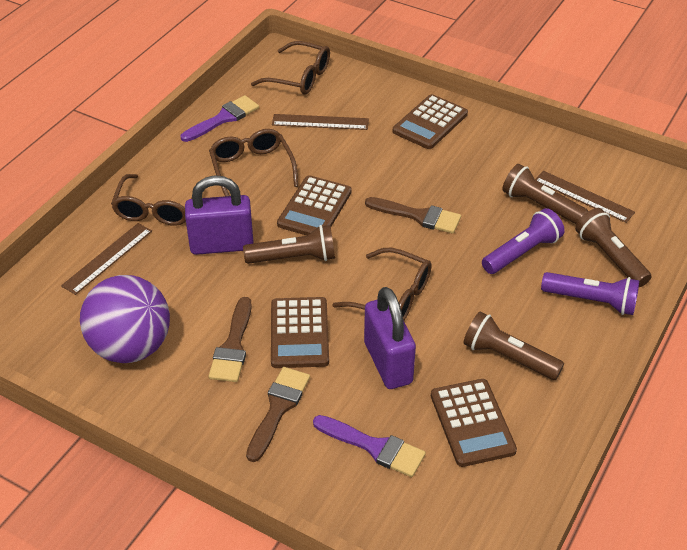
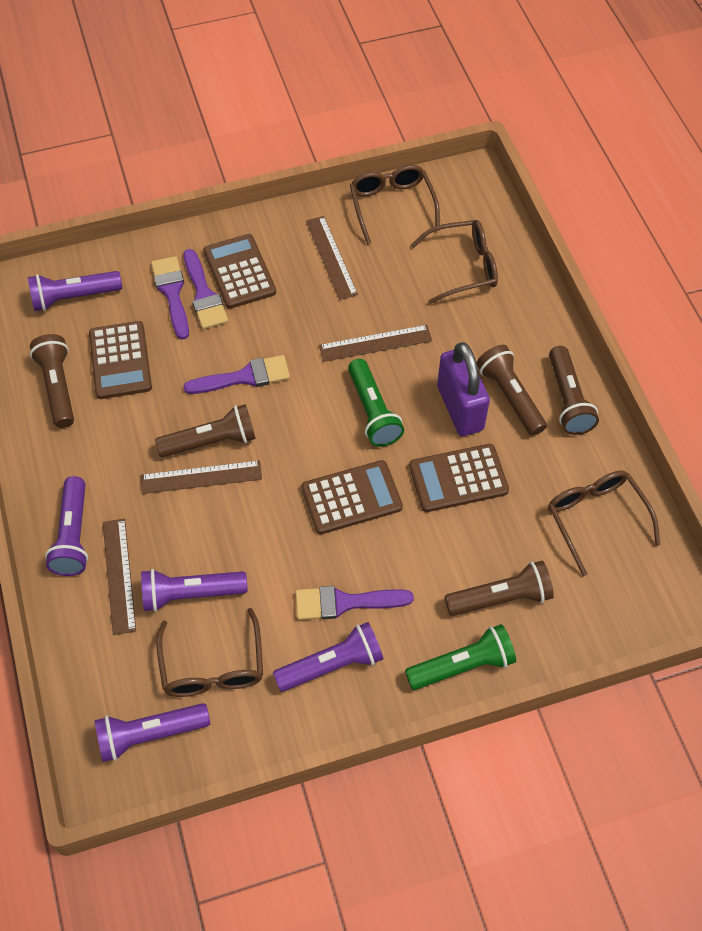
brown brush: [209,297,252,382] [246,367,310,462] [365,197,461,234] = 3 -> none = 0
brown flashlight: [243,225,335,264] [463,312,564,380] [502,164,588,224] [575,208,652,287] = 4 -> [30,334,74,428] [155,404,256,457] [445,561,554,616] [477,345,547,436] [549,346,599,435] = 5
brown ruler: [61,223,152,295] [272,114,369,130] [535,171,635,223] = 3 -> [103,518,136,635] [141,460,262,494] [306,216,358,300] [319,325,432,362] = 4
green flashlight: none = 0 -> [348,359,404,447] [405,624,516,690] = 2
purple ball: [80,275,170,363] = 1 -> none = 0
purple brush: [181,95,259,142] [313,415,426,477] = 2 -> [151,256,189,340] [184,249,228,329] [184,355,290,394] [296,586,414,620] = 4
purple flashlight: [482,208,564,274] [541,272,640,315] = 2 -> [28,271,122,311] [45,476,88,576] [95,703,210,762] [141,569,248,612] [273,622,383,692] = 5
purple padlock: [185,175,254,255] [364,287,416,389] = 2 -> [437,342,490,436] = 1

